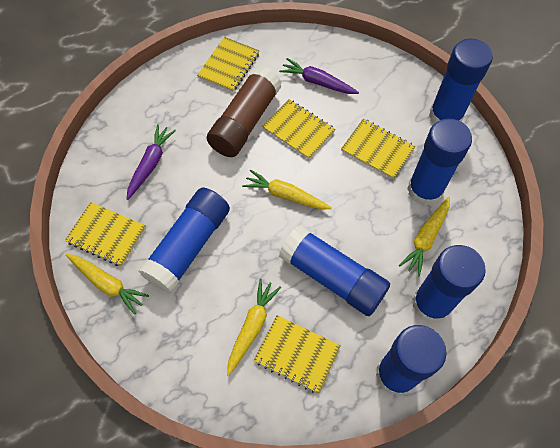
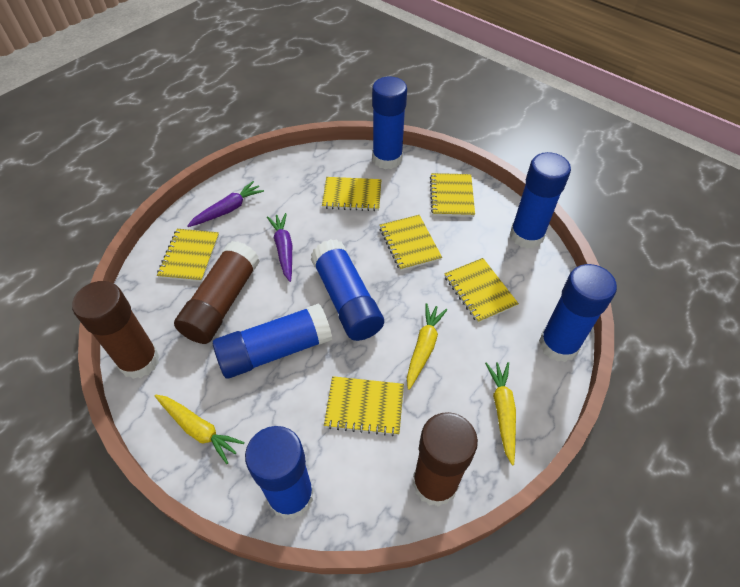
brown glue stick: [207,65,282,157] = 1 -> [72,281,160,379] [174,241,260,344] [413,412,478,507] = 3
yellow carrot: [66,254,149,315] [227,279,281,376] [242,169,332,210] [399,197,450,276] = 4 -> [155,395,244,464] [407,303,447,390] [485,362,516,465] = 3
yellow notebook: [65,202,146,267] [197,37,259,92] [254,315,341,393] [262,99,336,159] [341,119,416,180] = 5 -> [157,229,219,282] [322,177,381,211] [324,376,404,436] [380,215,442,271] [430,173,475,217] [444,258,519,323] = 6

